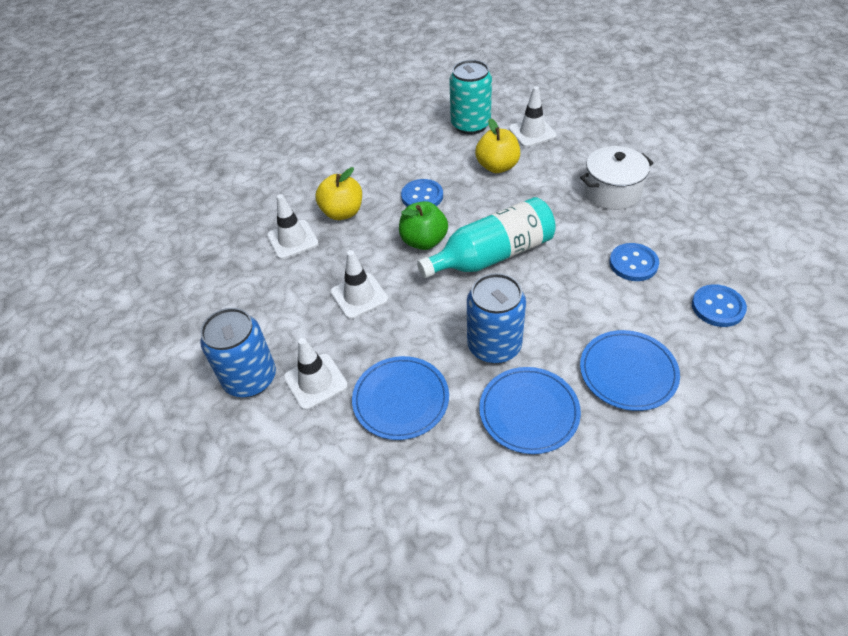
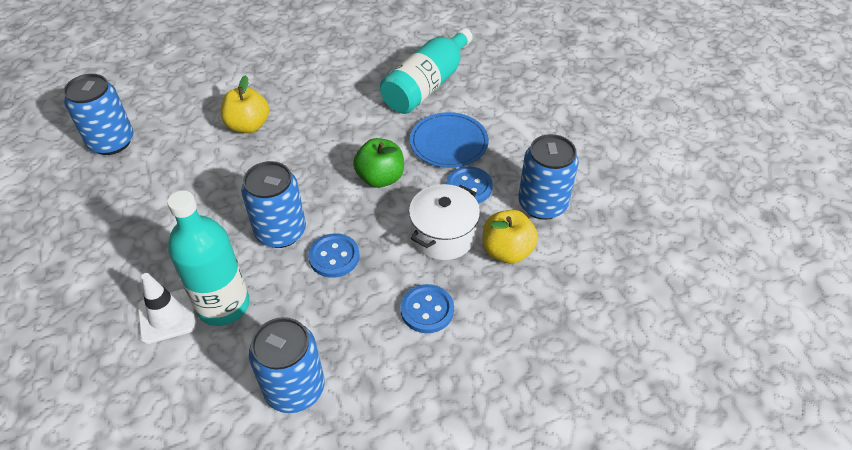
blue can: [200,308,276,397] [467,273,526,364] = 2 -> [63,74,133,155] [241,161,306,248] [249,317,325,413] [518,134,579,220] = 4
blue plate: [352,356,449,440] [479,367,581,454] [580,330,680,411] = 3 -> [410,112,489,168] = 1
turquoise bottle: [417,197,556,278] = 1 -> [167,190,250,326] [380,28,473,114] = 2
turquoise can: [449,60,492,134] = 1 -> none = 0
white traffic cone: [267,194,319,260] [284,338,348,410] [330,250,388,319] [509,86,557,147] = 4 -> [138,273,196,344] = 1

